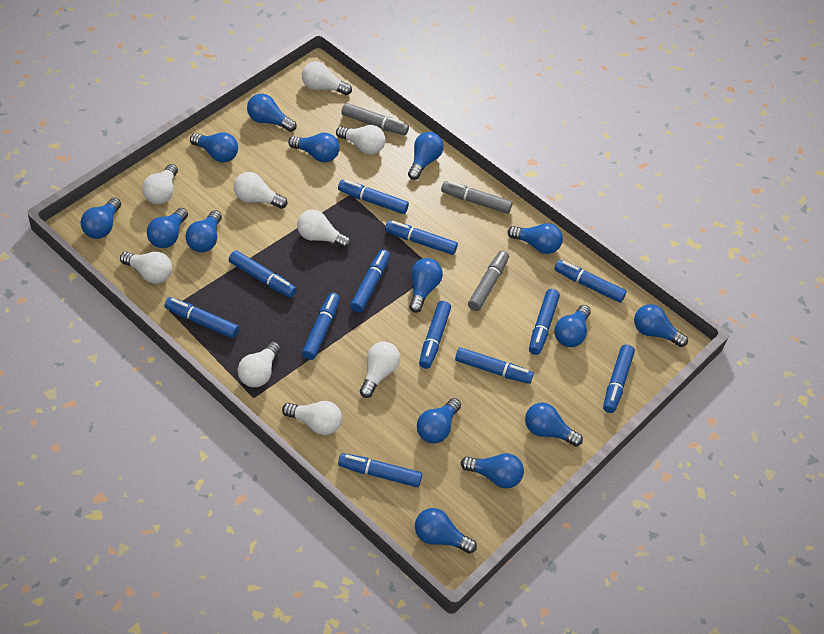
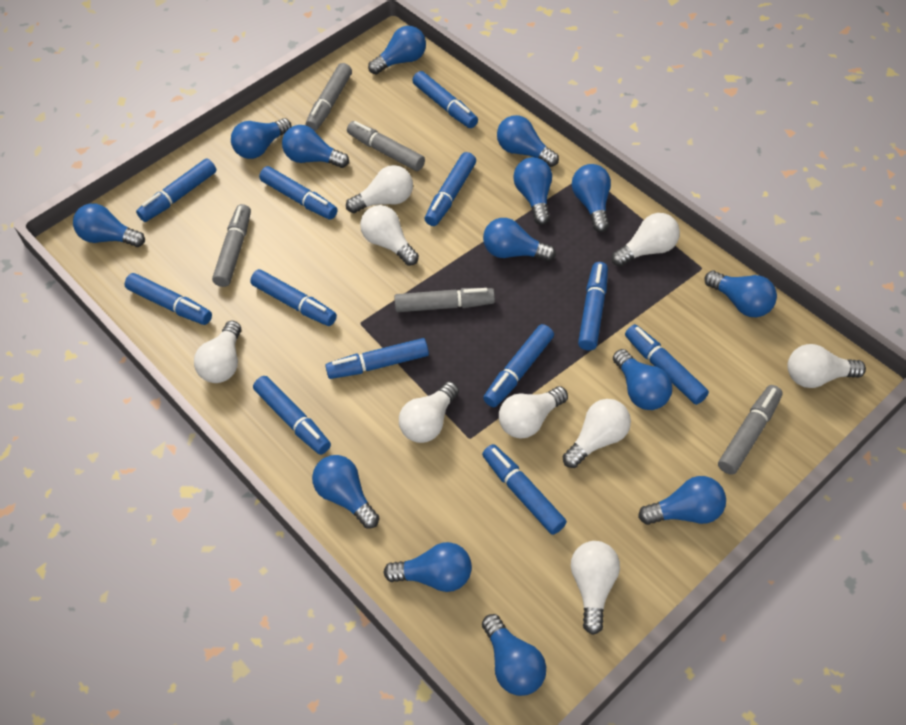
blue light bulb: [81,197,121,239] [147,208,188,248] [185,210,222,252] [190,132,238,163] [247,94,297,132] [288,133,339,162] [408,132,444,180] [409,258,443,313] [415,508,477,554] [417,398,461,443] [461,453,524,488] [507,223,563,254] [525,403,583,447] [554,305,591,347] [634,304,688,347] = 15 -> [73,203,145,247] [231,118,292,159] [282,125,349,168] [312,455,379,529] [368,26,426,74] [384,542,472,592] [482,614,546,696] [483,218,556,261] [497,115,559,167] [513,157,552,225] [572,164,611,232] [613,349,672,410] [638,476,726,525] [704,271,777,317] = 14
grey marker: [341,103,409,135] [441,181,512,214] [468,250,509,311] = 3 -> [212,204,251,287] [306,63,352,131] [347,121,425,171] [394,288,495,312] [718,385,783,475] = 5

